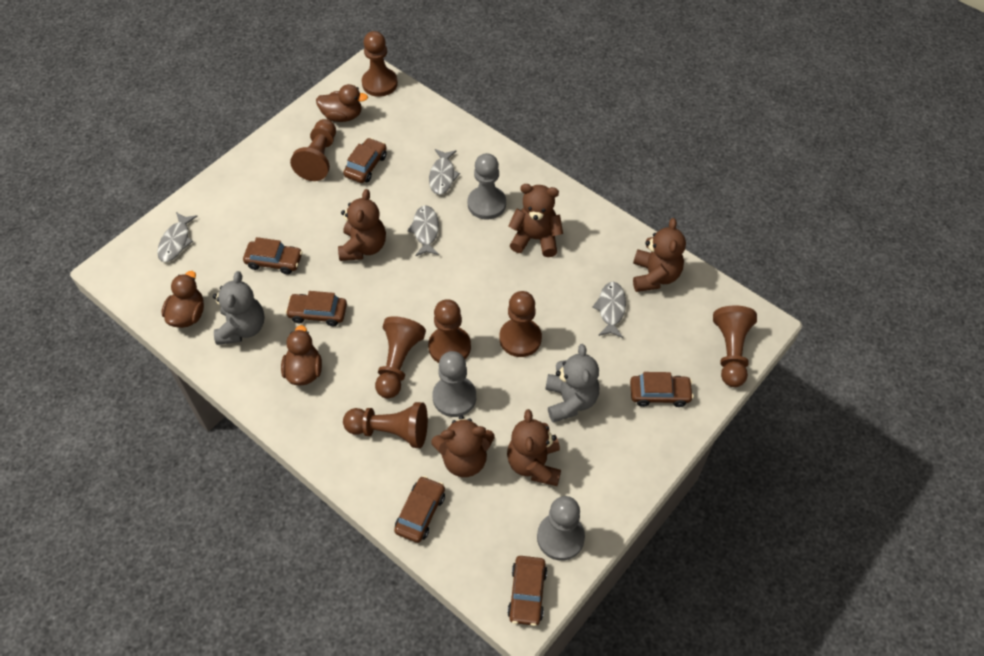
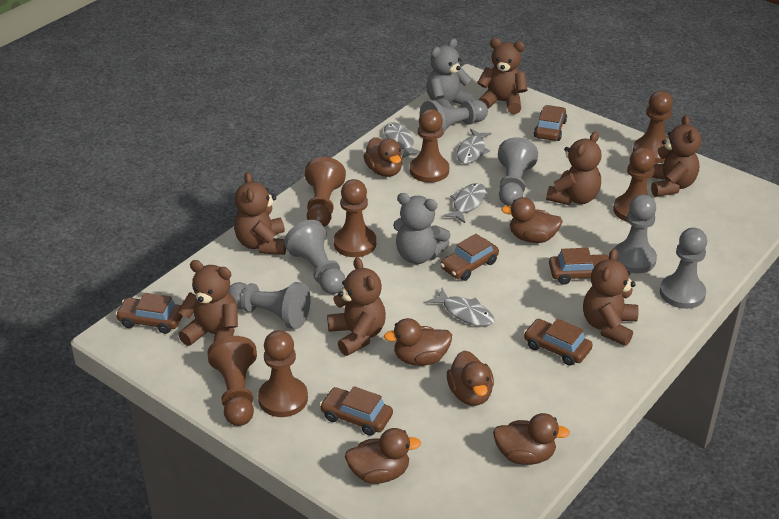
brown duck: [161,271,204,328] [281,325,322,385] [316,84,368,122] = 3 -> [345,428,421,484] [363,137,403,177] [384,318,452,366] [447,351,494,406] [493,413,570,465] [501,197,563,243] = 6
brown teddy bear: [338,189,386,261] [431,415,495,477] [507,409,561,486] [508,184,563,257] [633,218,686,292] = 5 -> [178,260,238,346] [234,172,286,255] [327,257,386,356] [477,38,528,114] [546,131,601,205] [583,249,639,346] [651,115,701,197] = 7
grey pawn: [432,351,476,417] [468,153,506,220] [537,496,585,561] = 3 -> [228,282,311,329] [284,220,345,294] [419,100,488,137] [498,137,538,206] [614,194,657,273] [660,228,707,309] = 6

